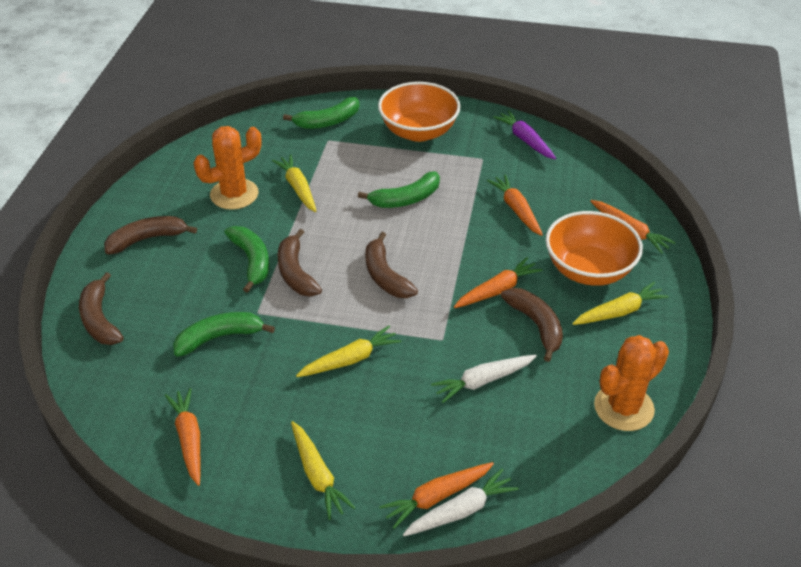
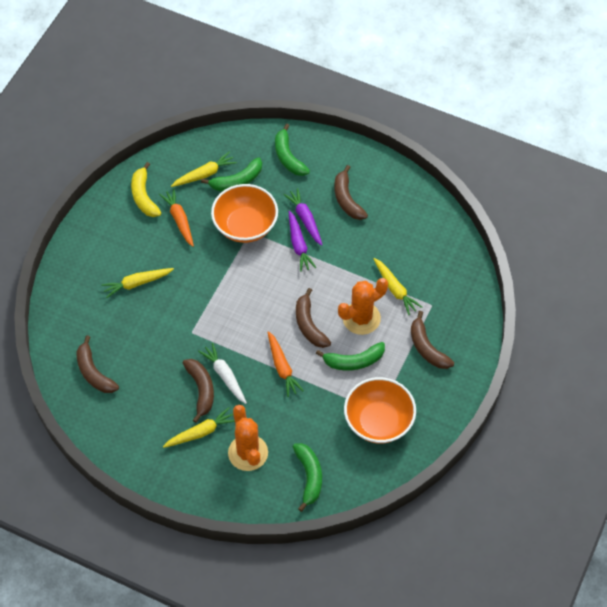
orange carrot: [165,388,201,486] [379,462,494,529] [454,257,542,308] [487,175,543,236] [590,200,676,254] = 5 -> [159,189,194,247] [268,331,304,397] = 2
purple carrot: [493,110,556,160] = 1 -> [283,188,322,246] [289,210,316,272] = 2
white carrot: [403,468,519,536] [431,355,537,403] = 2 -> [198,343,247,404] = 1
yellow banana: none = 0 -> [131,162,161,217] = 1

